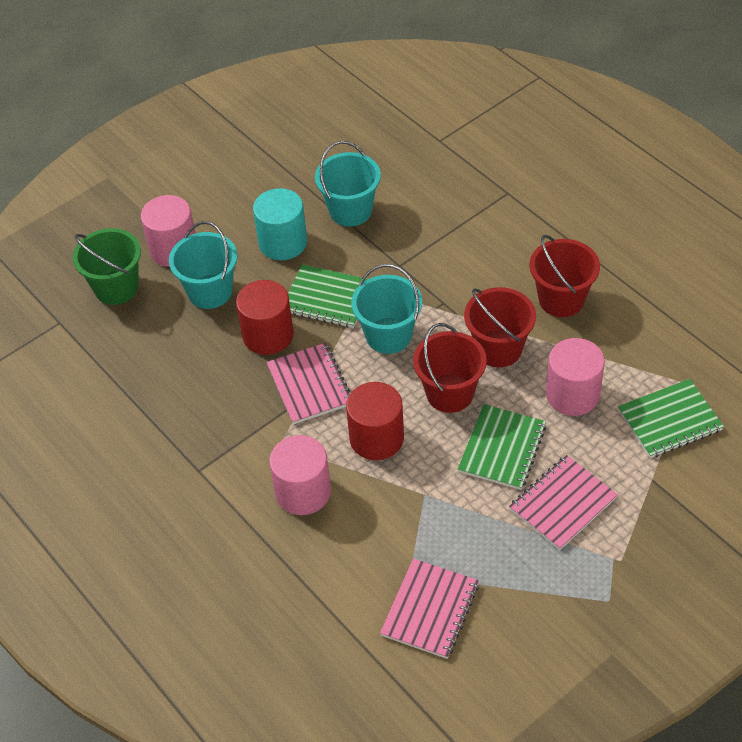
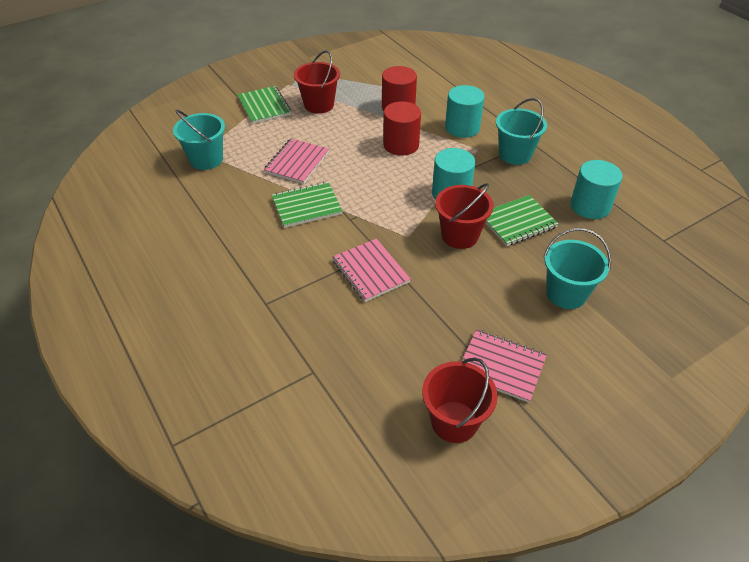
green bucket: [73,228,141,305] = 1 -> none = 0
pink cylinder: [141,195,196,267] [269,435,331,515] [546,338,605,416] = 3 -> none = 0
turquoise cylinder: [253,188,307,260] = 1 -> [432,148,475,200] [445,85,485,138] [570,160,622,219] = 3

